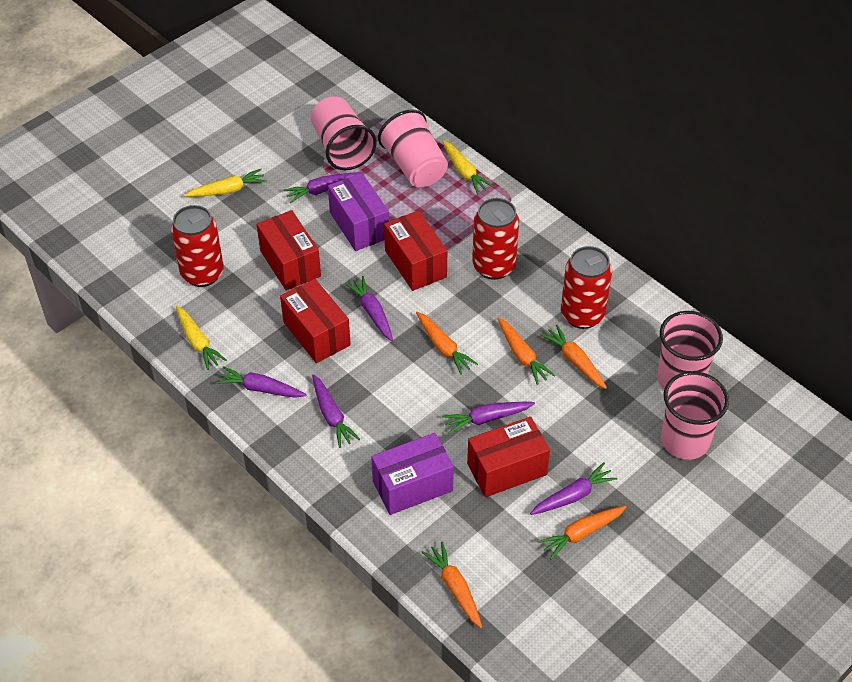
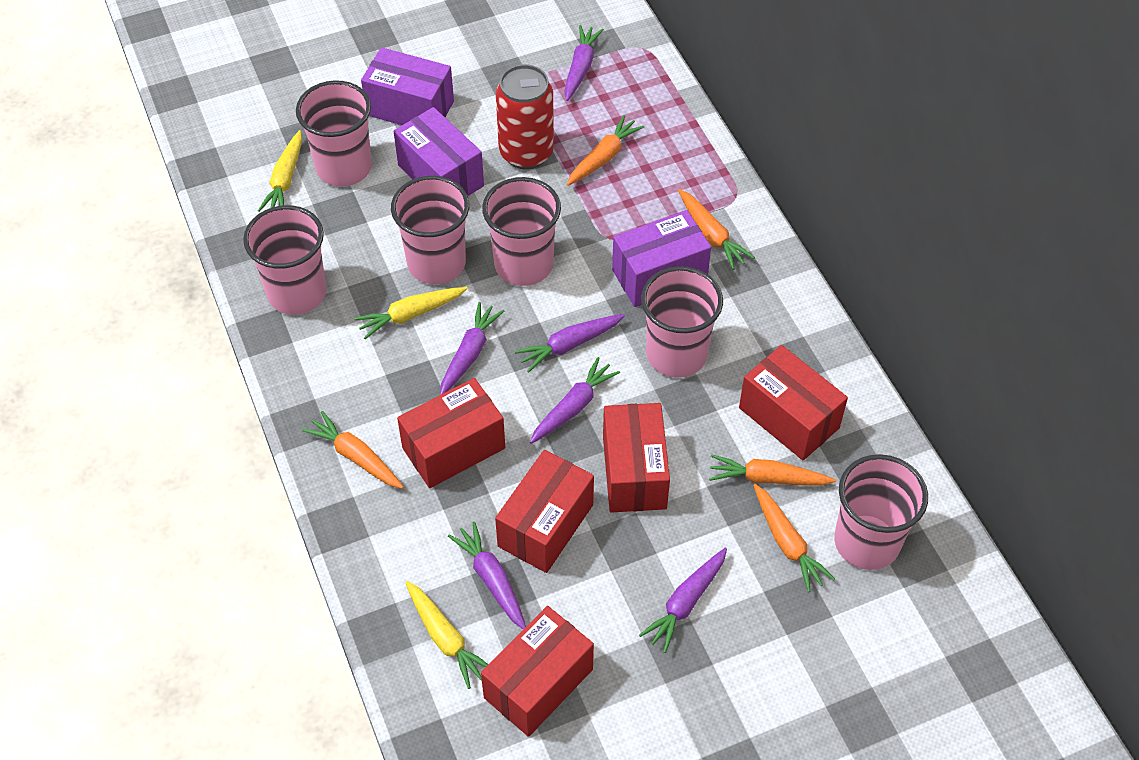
pink cup: [311,96,377,170] [378,110,448,188] [657,311,723,389] [661,371,729,460] = 4 -> [243,205,327,315] [296,80,372,187] [391,176,469,284] [482,177,561,286] [641,266,723,378] [834,454,928,570] = 6
purple box: [328,173,389,251] [371,433,454,515] = 2 -> [361,47,454,125] [394,107,484,196] [612,210,711,307] = 3
red box: [257,210,321,291] [280,279,351,363] [384,211,447,291] [467,417,550,497] = 4 -> [397,378,505,488] [481,606,594,737] [495,450,594,573] [603,403,670,513] [739,345,848,461] = 5
red can: [171,205,224,287] [472,198,519,280] [561,246,612,329] = 3 -> [496,64,554,169] = 1

